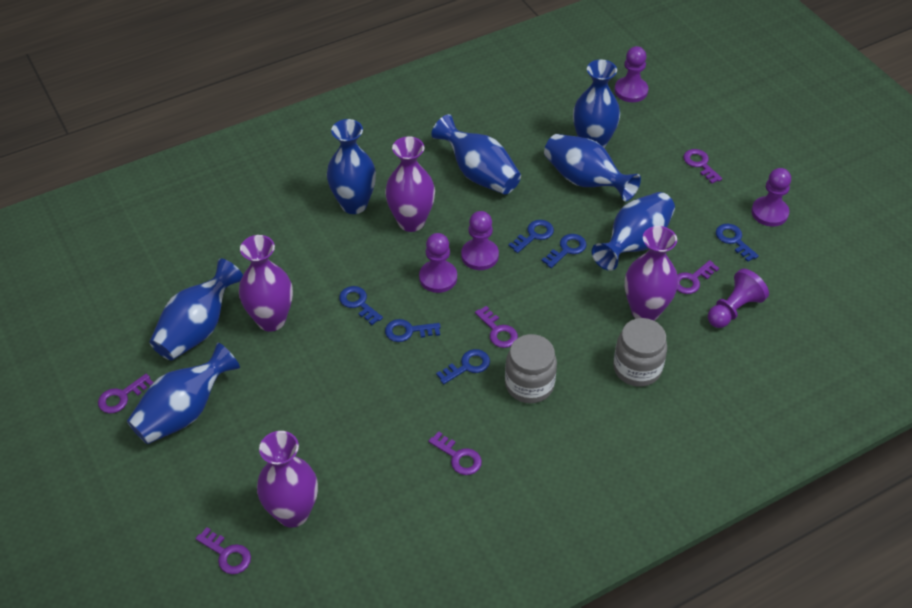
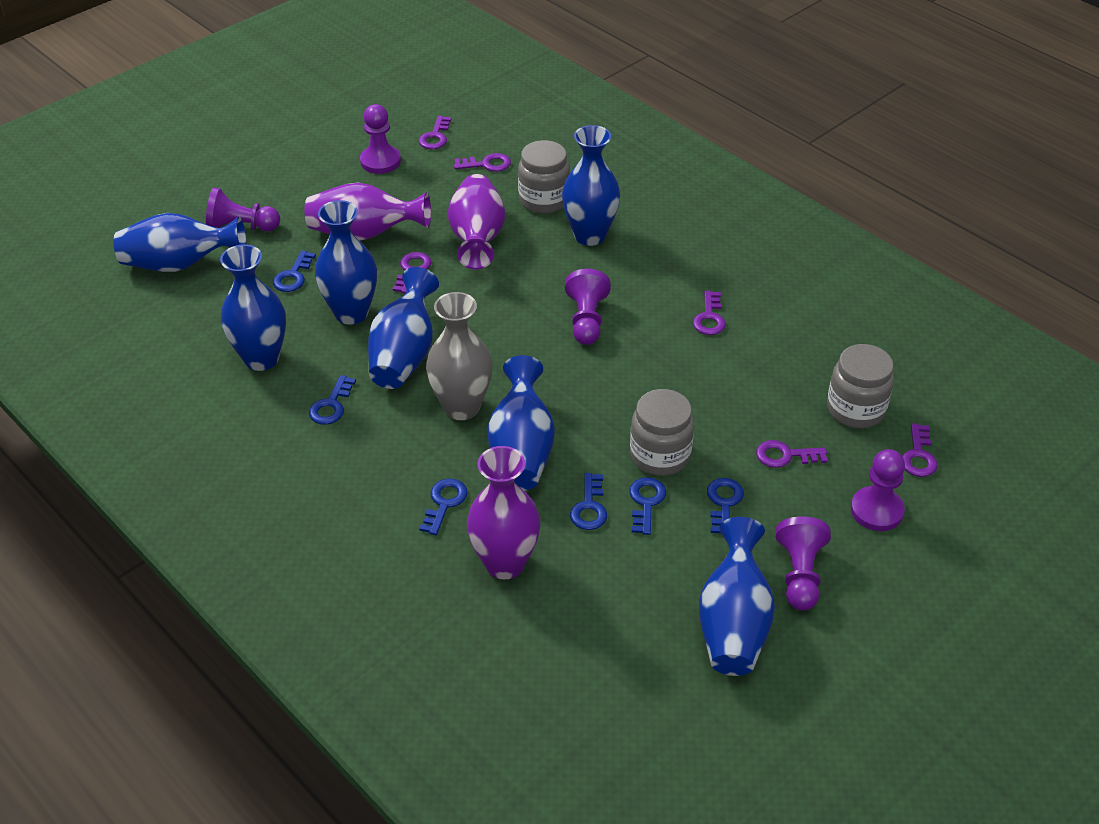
grey jar: [505,334,557,403] [613,318,667,387] = 2 -> [518,140,570,214] [630,389,694,476] [827,344,894,428] = 3
grey vase: none = 0 -> [426,292,492,420] = 1
purple vase: [239,235,293,332] [257,431,318,528] [385,136,435,232] [625,226,678,321] = 4 -> [304,183,431,240] [448,174,505,269] [467,446,540,579] = 3

